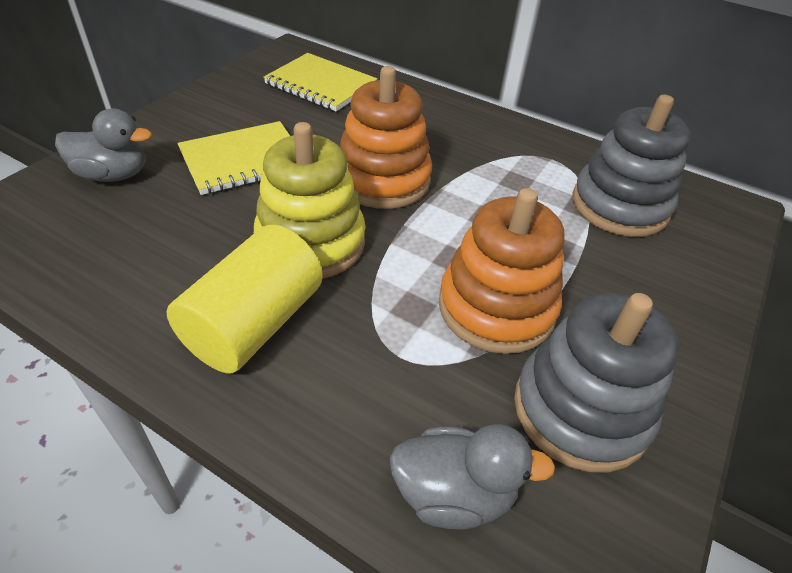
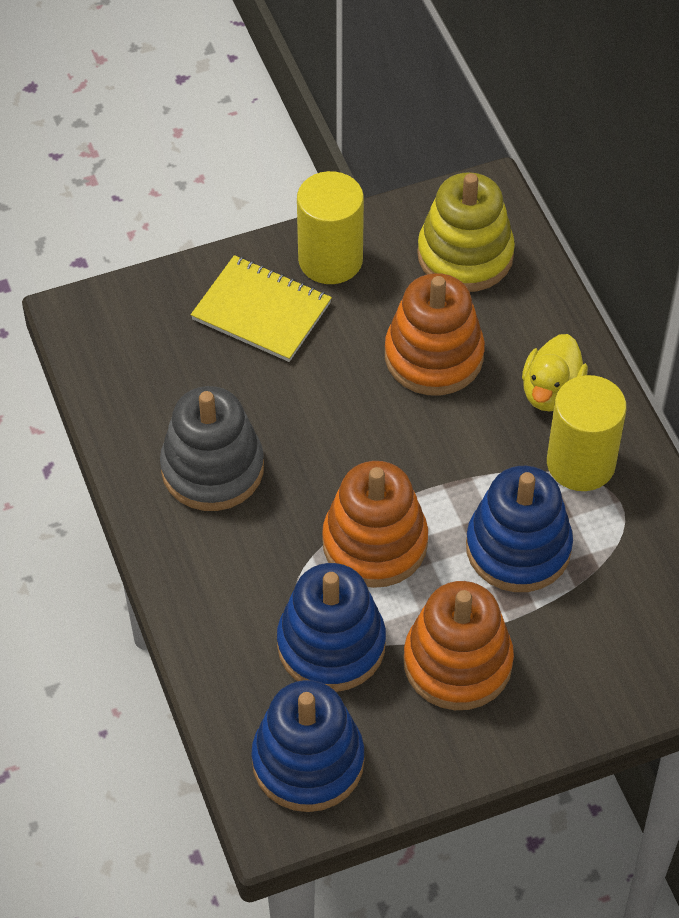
blue stacking toy: none = 0 -> [251,680,364,812] [277,563,386,692] [466,466,573,592] = 3
grey duck: [55,109,152,182] [389,424,555,530] = 2 -> none = 0
grey stacking toy: [514,293,679,473] [572,95,691,237] = 2 -> [160,386,264,511] = 1
orange stacking toy: [340,66,432,209] [439,188,564,354] = 2 -> [322,461,428,588] [385,273,485,395] [404,581,514,710] = 3
yellow cylinder: [166,225,323,373] = 1 -> [297,171,364,284] [547,375,627,491] = 2
yellow duck: none = 0 -> [522,334,588,411] = 1
yellow notebook: [177,121,290,195] [263,53,377,111] = 2 -> [191,255,332,362] = 1

